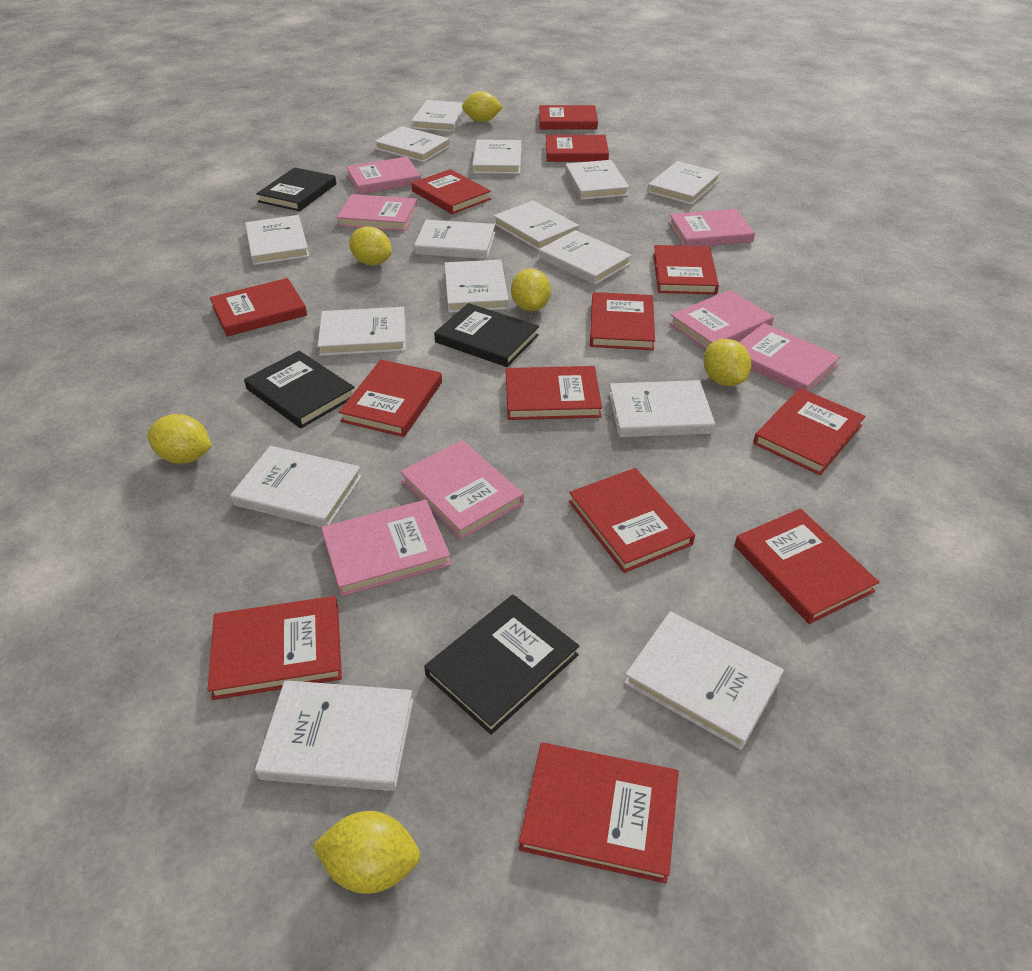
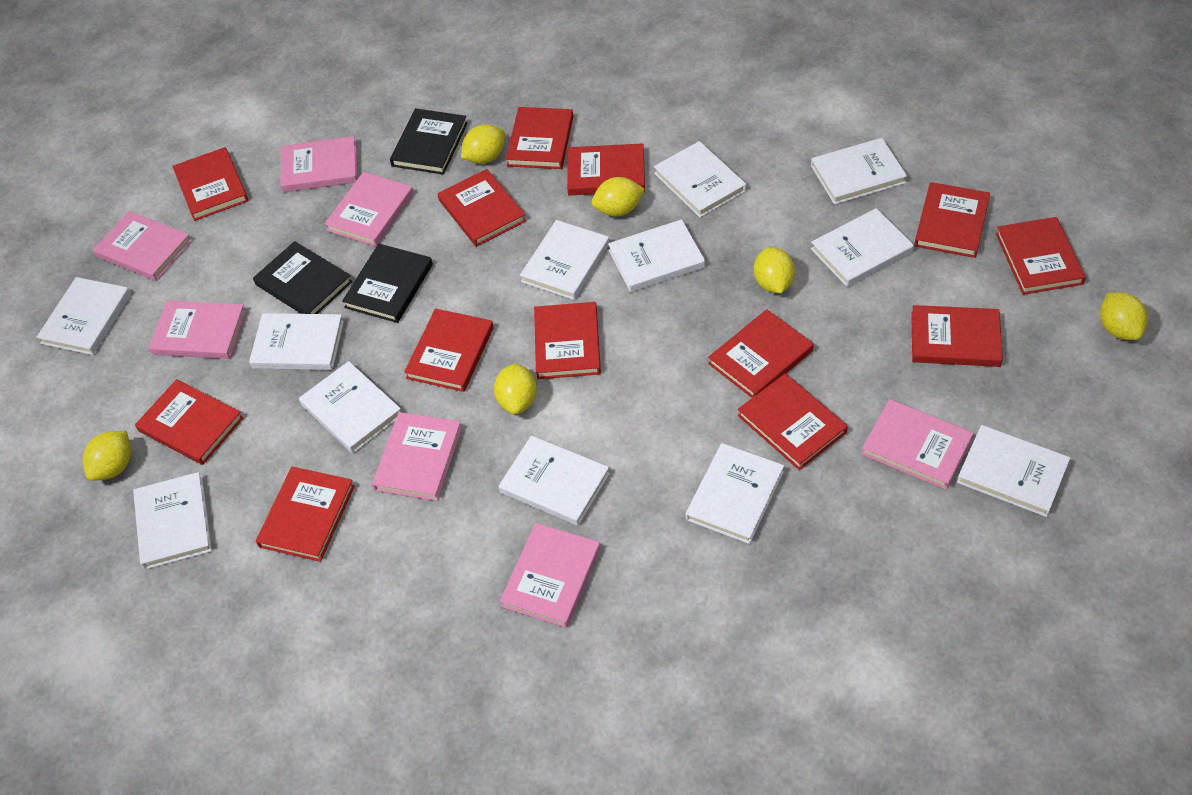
black book: [244,351,355,428] [256,167,336,211] [424,595,579,735] [434,303,539,367] = 4 -> [253,241,353,314] [342,244,433,323] [390,108,468,175] = 3
white book: [230,446,362,527] [245,215,310,265] [255,680,413,791] [318,307,406,356] [374,126,450,163] [411,100,465,132] [414,220,495,259] [444,260,509,313] [472,139,522,174] [494,200,579,251] [539,230,632,285] [565,160,629,200] [609,380,715,437] [624,611,784,750] [647,161,721,205] = 15 -> [37,277,131,355] [133,472,212,570] [249,313,344,370] [299,361,401,453] [499,435,610,526] [520,220,610,300] [608,219,705,292] [654,141,746,218] [686,443,784,544] [811,138,907,205] [811,208,914,287] [957,425,1070,517] = 12

